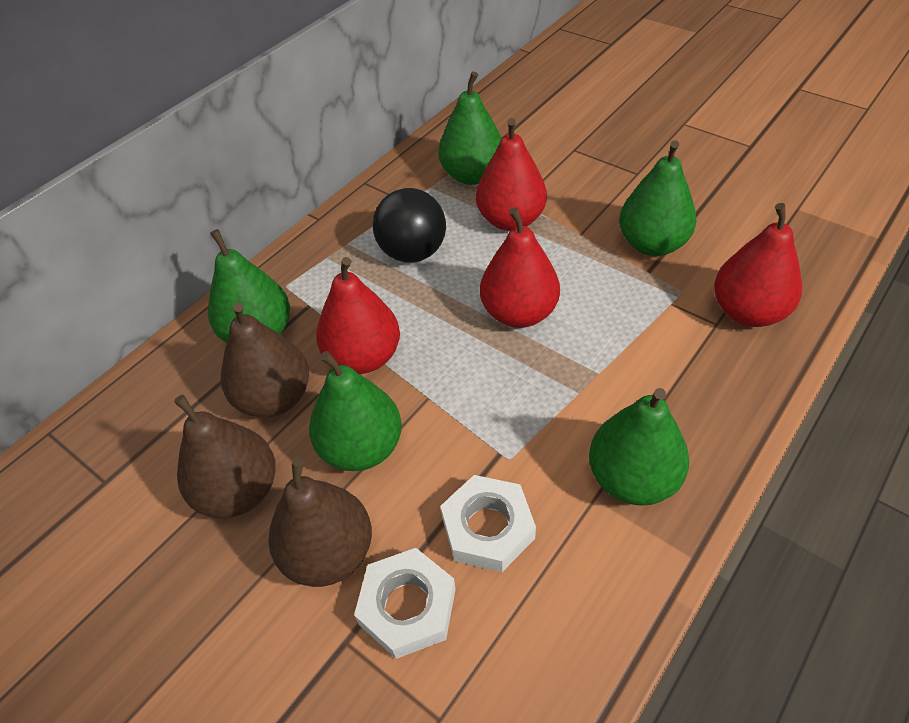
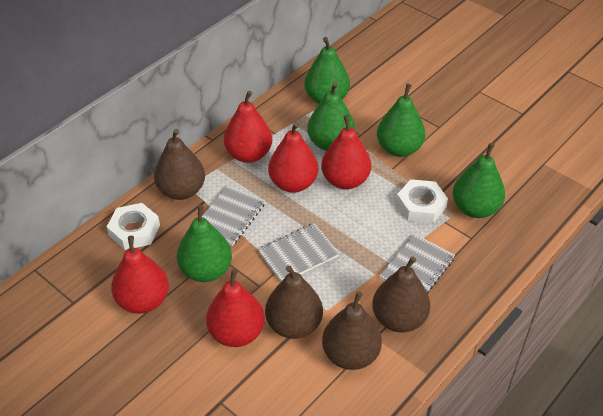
black ball: [373,188,446,263] = 1 -> none = 0
brown pear: [174,395,276,519] [221,302,309,418] [268,458,372,587] = 3 -> [154,129,205,200] [265,265,323,339] [322,292,382,370] [372,256,430,333] = 4
grey notebook: none = 0 -> [202,185,265,246] [258,223,339,282] [379,234,455,293] = 3
red pear: [316,257,400,374] [476,118,547,231] [480,207,560,328] [714,203,802,327] = 4 -> [111,236,169,314] [206,269,265,347] [224,91,272,163] [268,122,318,193] [321,115,371,190] = 5

